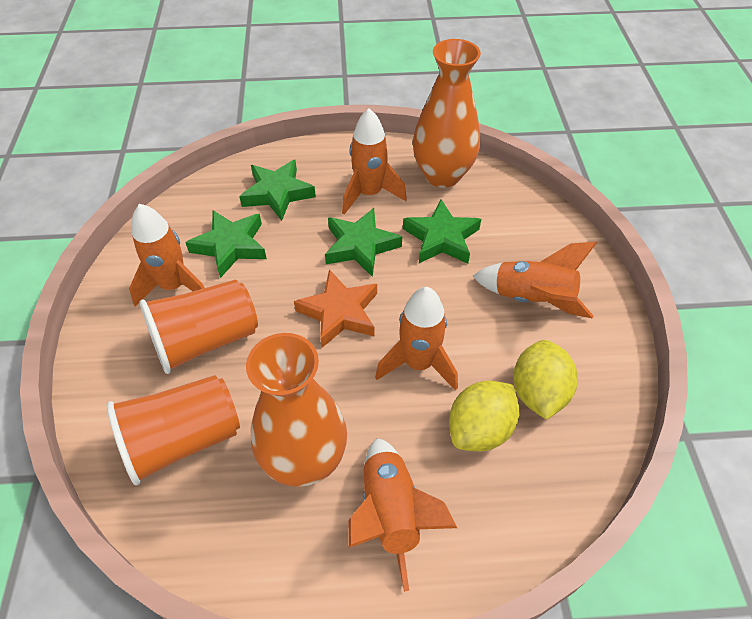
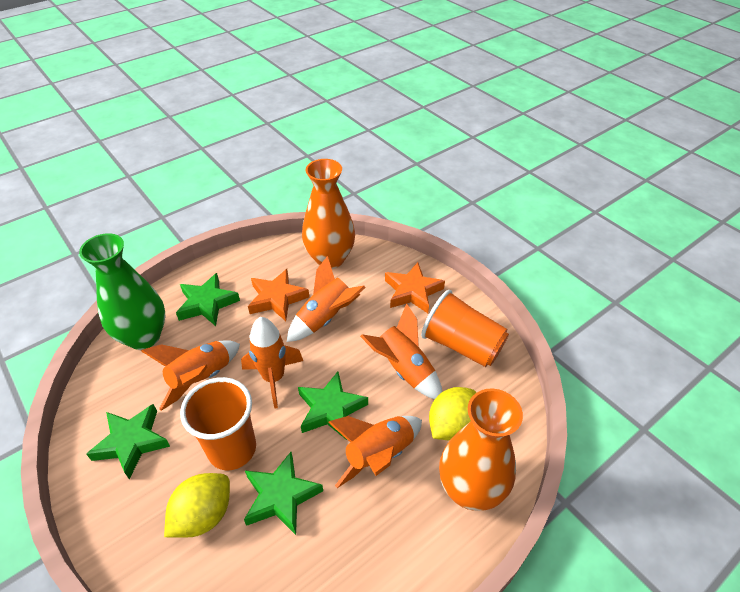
green vase: none = 0 -> [79,233,165,350] = 1
orange star: [294,269,377,348] = 1 -> [248,269,309,321] [385,262,445,313] = 2

